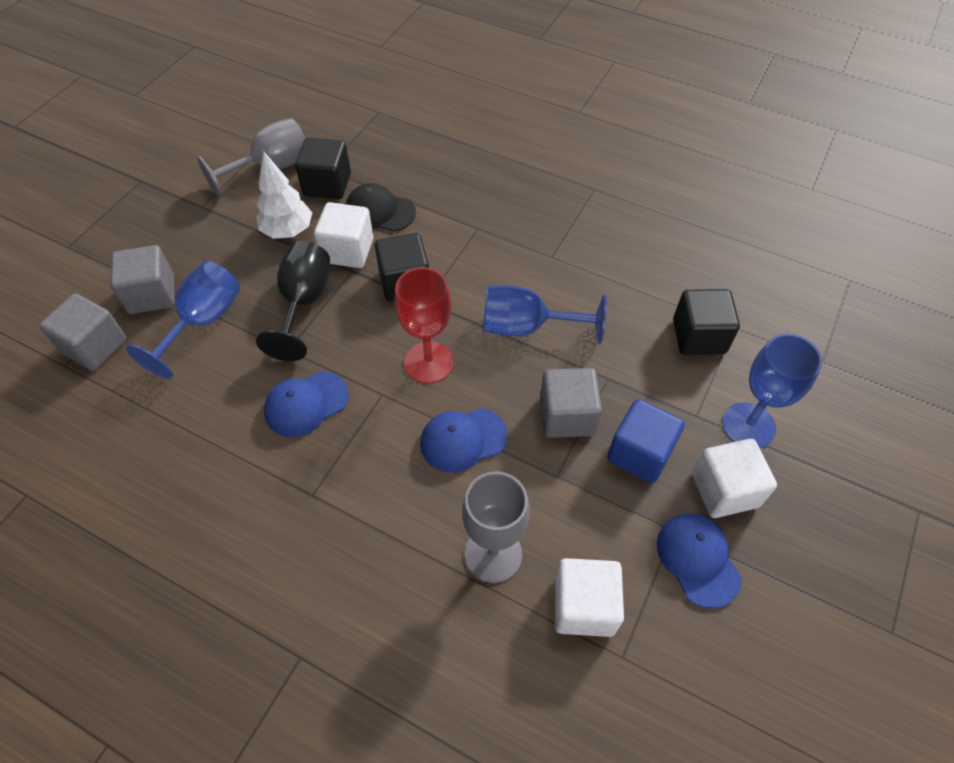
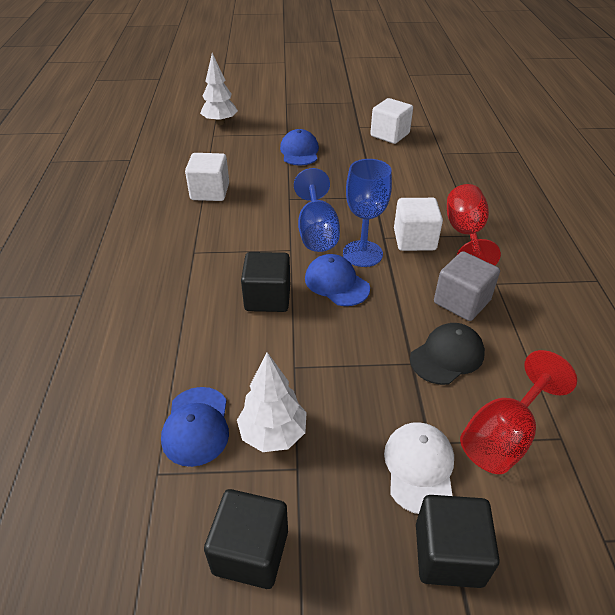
black goblet: [256,241,330,361] = 1 -> none = 0
blue cube: [607,399,685,483] = 1 -> none = 0
blue goblet: [126,261,240,379] [483,286,607,344] [722,334,822,448] = 3 -> [294,168,340,252] [343,159,392,267] = 2
grey cube: [39,294,127,371] [110,245,175,314] [540,368,602,438] = 3 -> [434,251,500,321] = 1
grey goblet: [197,118,306,198] [462,471,530,583] = 2 -> none = 0
red goblet: [395,267,454,383] = 1 -> [447,184,501,266] [460,350,577,474] = 2
white cap: none = 0 -> [384,422,454,514] = 1
white tree: [256,151,312,239] = 1 -> [200,53,238,125] [237,352,307,452] = 2

